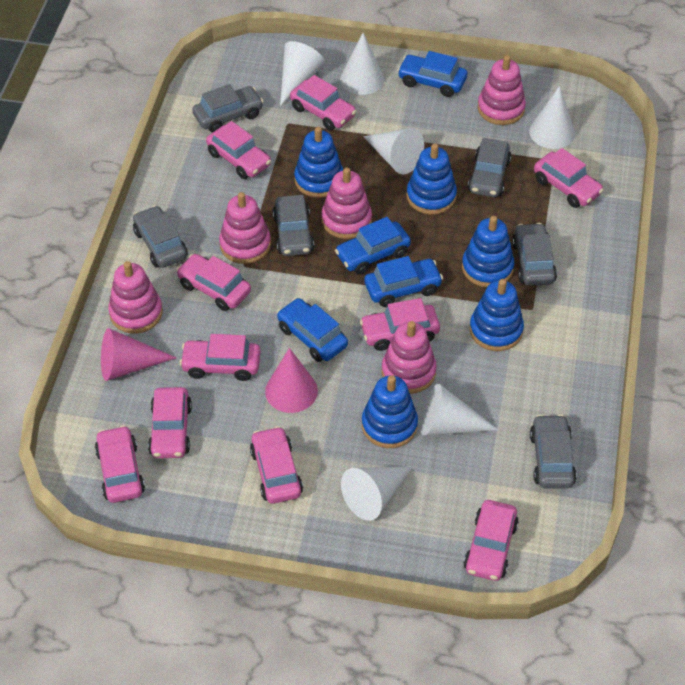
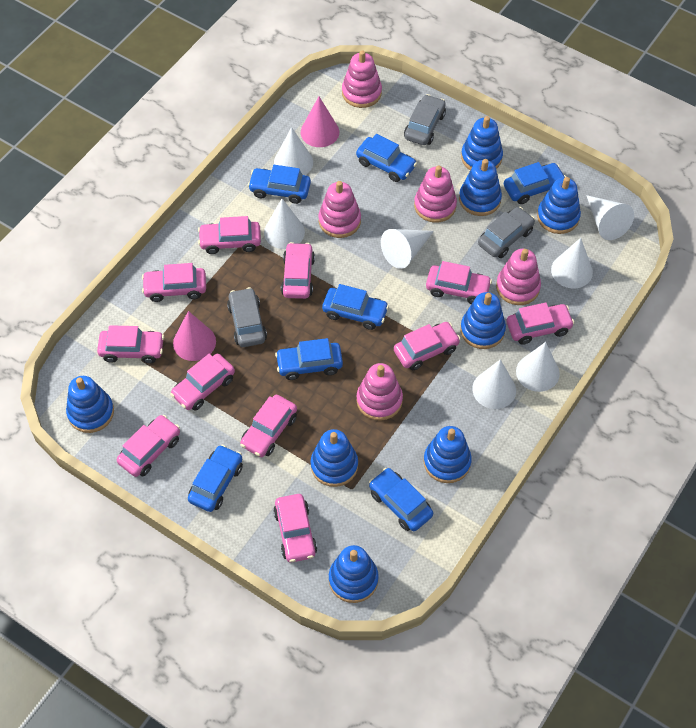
blue car: [277,298,348,362] [335,217,411,274] [364,256,443,307] [397,51,467,97] = 4 -> [188,445,243,512] [248,165,311,204] [275,338,343,380] [322,284,389,330] [356,134,417,182] [369,468,433,531] [504,162,566,204] = 7
blue stacking toy: [294,127,343,198] [362,375,418,448] [407,143,457,215] [462,216,514,287] [470,279,524,351] = 5 -> [66,376,114,433] [311,429,358,487] [329,545,379,603] [424,426,472,483] [459,159,502,216] [460,292,506,349] [461,116,503,170] [537,177,581,234] = 8
grey car: [133,205,188,268] [192,84,264,133] [273,195,314,256] [468,138,511,197] [512,223,557,286] [530,414,577,489] = 6 -> [227,287,267,347] [404,94,446,145] [478,207,535,258] = 3
pink car: [95,425,145,503] [148,387,192,458] [176,254,251,311] [180,334,261,381] [206,121,271,179] [250,426,303,504] [290,75,357,130] [360,298,440,351] [464,500,519,581] [534,148,604,208] = 10 -> [97,325,164,363] [117,415,180,477] [142,263,206,302] [170,354,235,411] [198,216,261,254] [240,395,297,457] [273,494,317,563] [281,242,315,299] [394,322,461,370] [426,261,492,304] [507,303,574,345] = 11
white cone: [280,41,325,106] [340,33,384,95] [341,467,413,521] [363,128,424,174] [421,383,498,436] [529,86,575,149] = 6 -> [264,199,305,249] [274,127,313,175] [381,229,434,269] [472,359,516,409] [516,342,560,392] [551,238,593,288] [586,195,634,240] = 7

